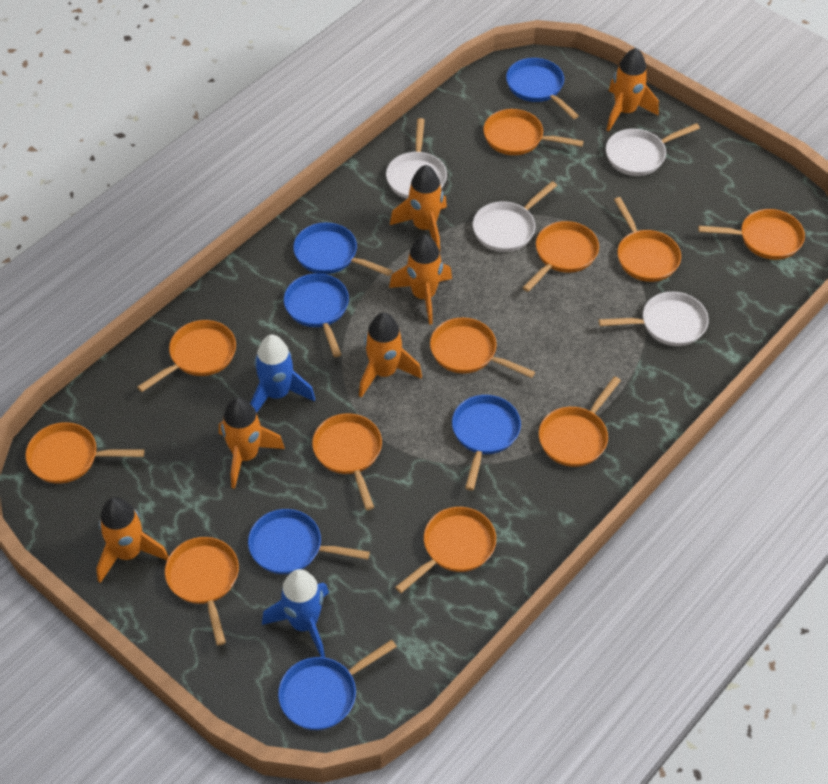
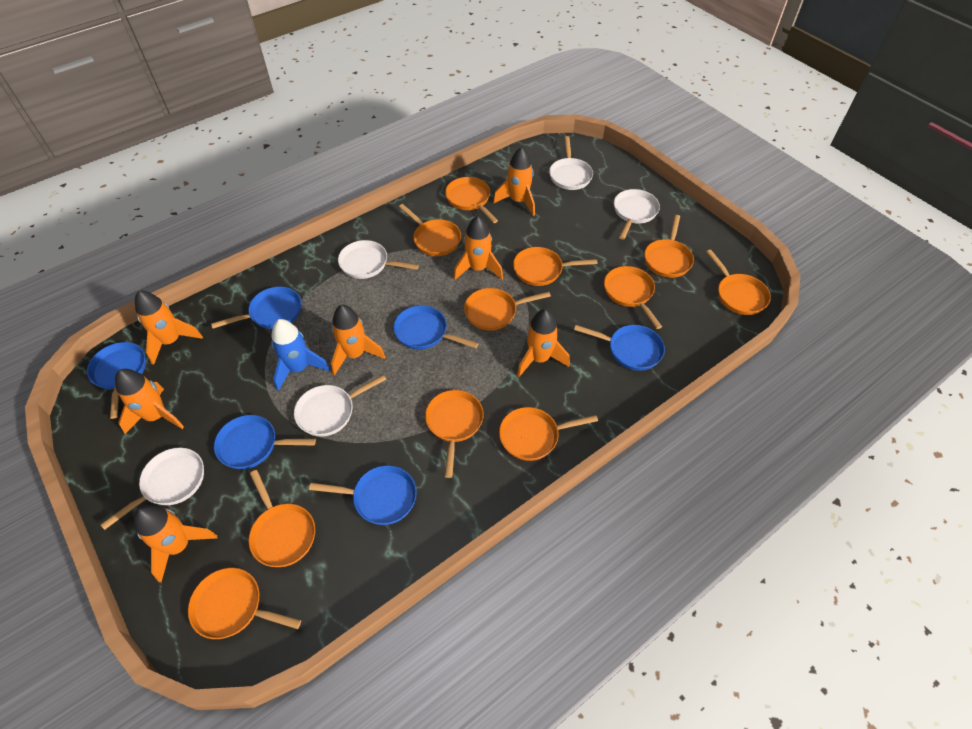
blue rocket: [250,335,315,413] [262,569,329,657] = 2 -> [272,319,330,391] = 1
orange rocket: [96,497,169,583] [219,397,285,489] [359,313,422,398] [389,235,452,325] [390,165,447,251] [607,48,659,131] = 6 -> [115,369,184,434] [134,505,217,582] [135,291,203,365] [331,305,385,376] [454,216,503,280] [493,147,535,216] [517,309,570,377] = 7
white pan: [386,118,447,199] [473,181,557,252] [598,292,709,346] [606,123,700,176] = 4 -> [100,448,204,530] [294,375,386,437] [338,240,419,279] [549,136,593,190] [614,189,660,240] = 5

